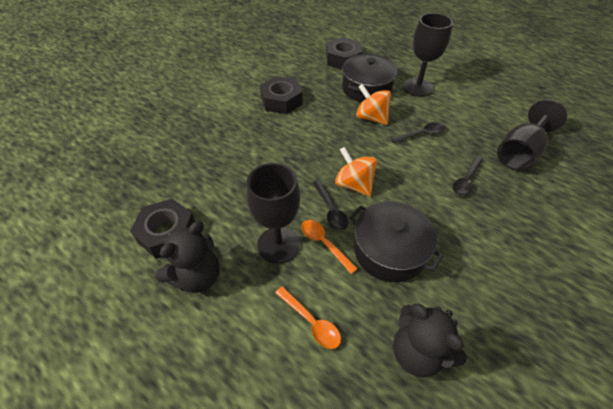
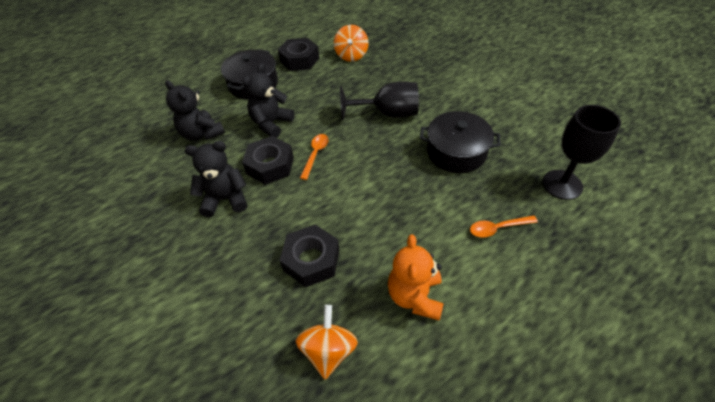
black goblet: [246,163,300,264] [403,13,453,97] [497,100,567,170] = 3 -> [340,82,419,120] [542,105,621,200] = 2
black spoon: [313,180,348,230] [391,122,445,143] [453,156,483,196] = 3 -> none = 0
black teddy bear: [155,221,220,293] [393,303,467,377] = 2 -> [165,80,225,141] [185,141,247,217] [243,63,294,138] = 3
orange teddy bear: none = 0 -> [388,234,444,321] = 1

